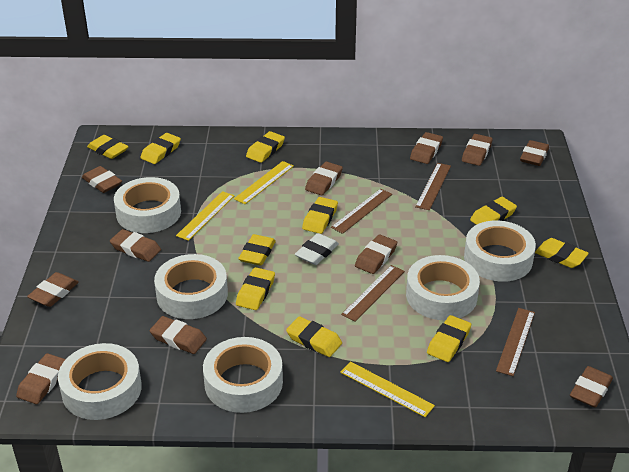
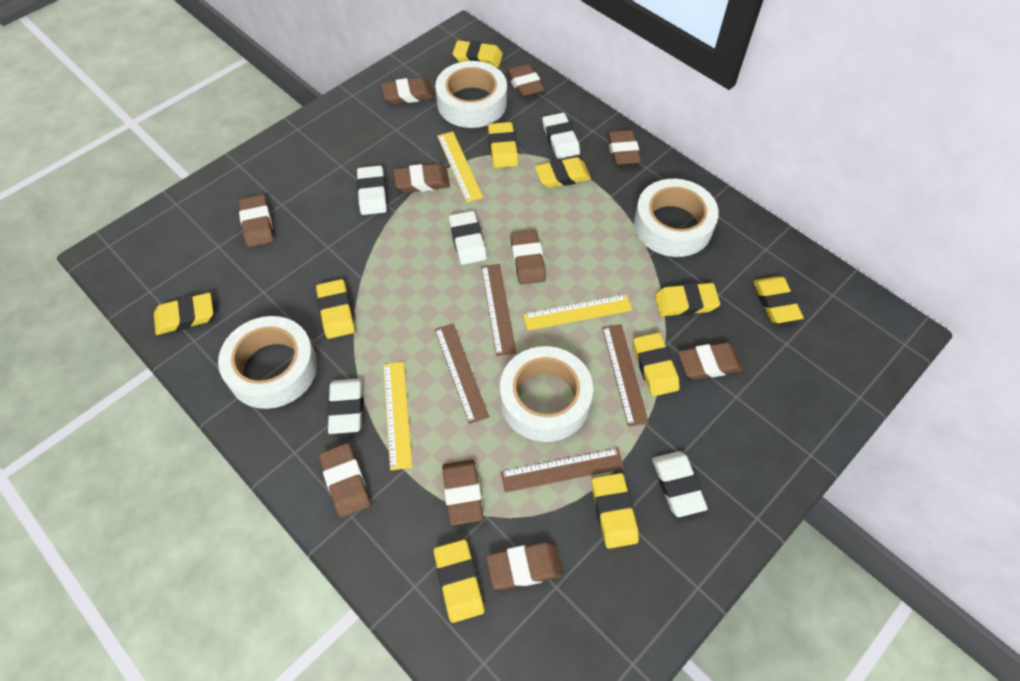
brown eraser: [16,353,66,404] [27,272,79,307] [82,166,122,193] [110,229,161,262] [150,316,207,354] [305,161,343,196] [355,234,397,274] [410,132,443,164] [462,134,493,166] [520,140,549,166] [570,366,613,408] = 11 -> [239,194,274,247] [319,443,371,518] [381,77,434,104] [394,164,450,193] [442,460,483,525] [486,542,563,590] [506,64,545,98] [510,230,546,285] [607,130,641,165] [678,342,743,380] = 10
white eraser: [295,233,339,265] = 1 -> [327,378,363,434] [357,166,387,215] [449,211,487,265] [542,113,580,159] [652,451,708,517] = 5
white tape: [58,343,142,420] [114,177,181,233] [154,254,228,319] [203,337,283,413] [406,255,480,320] [464,220,536,282] = 6 -> [218,316,317,409] [435,61,507,128] [500,346,593,442] [634,179,719,257] = 4

